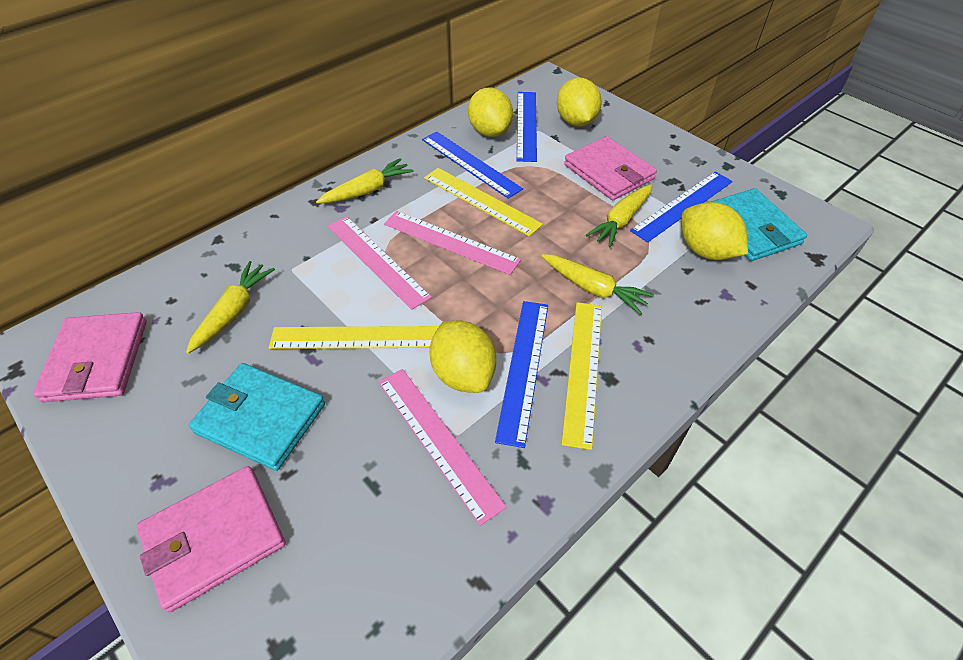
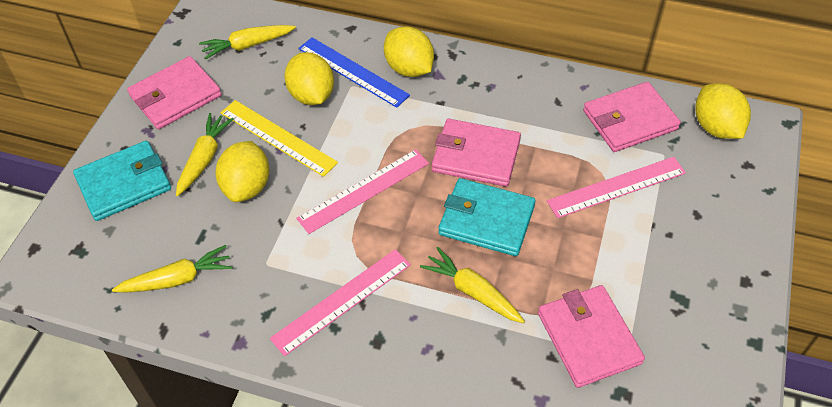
blue ruler: [422,132,523,198] [495,301,548,448] [517,92,537,162] [630,172,733,243] = 4 -> [298,37,410,108] = 1
pink wallet: [33,312,147,402] [137,466,286,612] [564,136,657,200] = 3 -> [127,56,222,129] [432,119,521,187] [538,285,645,388] [583,82,681,152] = 4
yellow ruler: [269,326,439,349] [424,168,543,236] [562,302,602,450] = 3 -> [221,100,338,177] = 1

